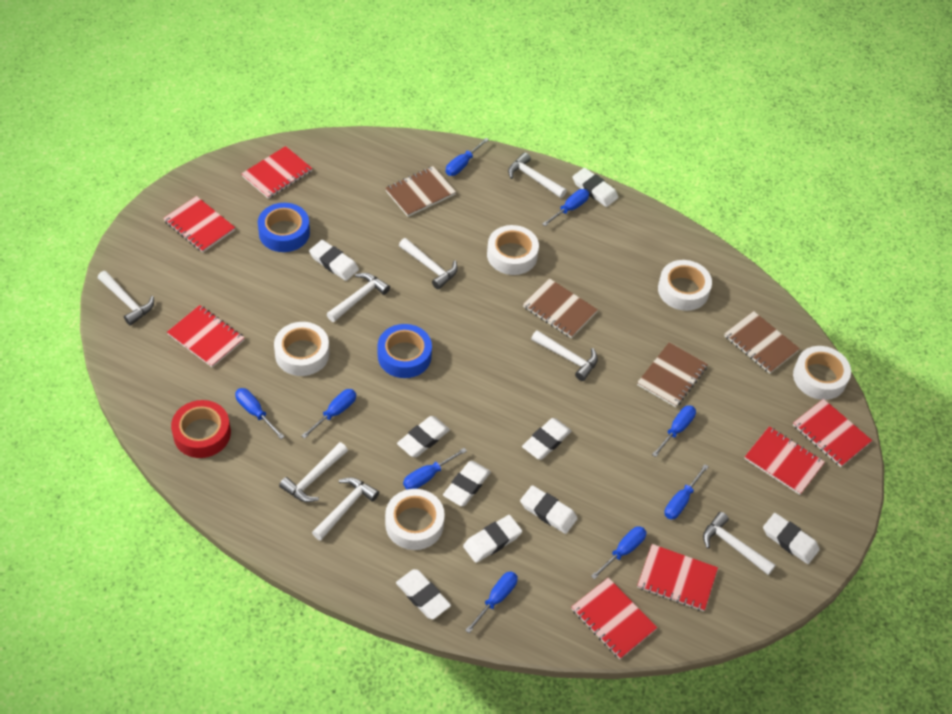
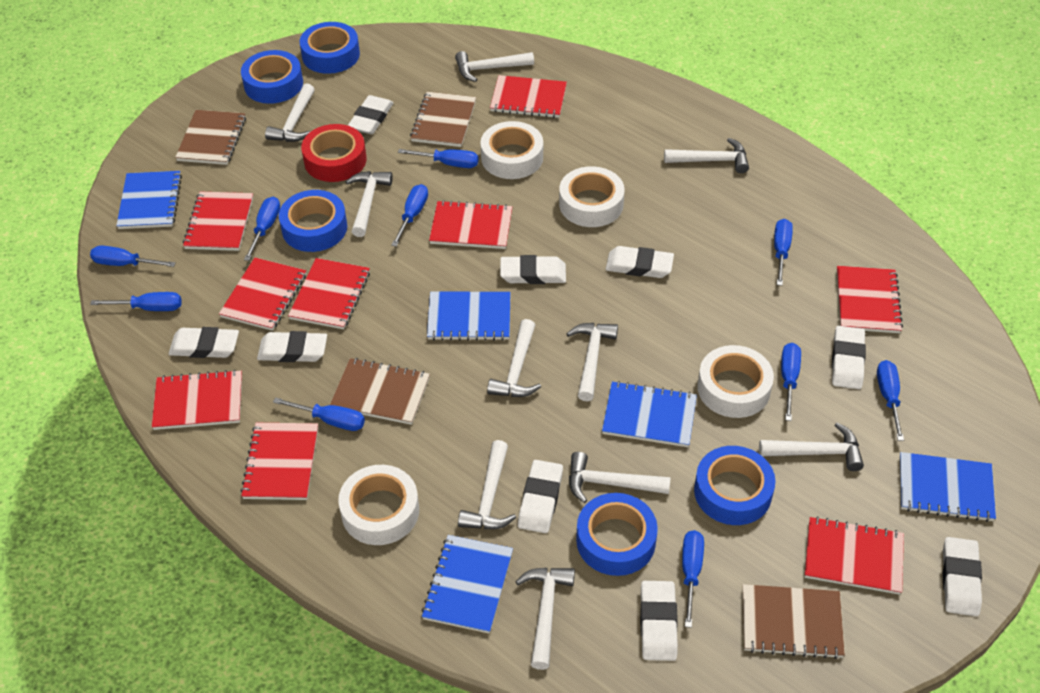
blue notebook: none = 0 -> [116,171,182,229] [421,535,513,634] [427,292,511,341] [602,381,697,447] [900,452,996,522] = 5
blue screwdriver: [235,388,285,439] [301,389,356,439] [403,448,467,490] [446,138,489,176] [465,571,518,633] [542,189,589,226] [591,526,646,580] [652,405,696,457] [664,464,709,520] = 9 -> [90,245,176,267] [90,292,182,311] [244,197,280,261] [273,397,365,431] [391,184,428,247] [398,149,478,168] [682,530,704,628] [774,219,793,286] [781,343,801,421] [877,360,904,441] = 10
blue tape: [258,203,310,252] [378,324,432,378] = 2 -> [241,50,303,104] [279,190,347,252] [300,22,360,74] [576,493,658,576] [694,446,776,525] = 5
red notebook: [163,196,235,253] [167,305,244,367] [241,146,313,199] [571,578,658,659] [637,544,718,612] [744,426,825,495] [793,399,872,467] = 7 -> [152,370,242,430] [183,191,253,251] [219,258,306,331] [241,423,318,500] [288,258,370,329] [429,200,512,249] [490,75,567,118] [805,516,904,595] [837,266,903,333] = 9
white hammer: [98,271,154,326] [279,442,348,502] [312,477,379,541] [327,273,390,322] [399,238,458,289] [508,152,567,198] [531,330,598,381] [703,512,776,575] = 8 -> [265,83,315,142] [346,171,393,237] [455,51,534,82] [458,440,516,529] [487,319,541,397] [516,568,575,670] [566,323,618,401] [569,452,671,503] [664,138,749,173] [759,423,864,471] = 10
white tape: [274,322,330,376] [385,489,445,550] [487,225,539,275] [658,260,712,311] [793,346,851,400] = 5 -> [338,465,419,545] [480,121,543,179] [559,166,625,227] [697,345,774,418] = 4

